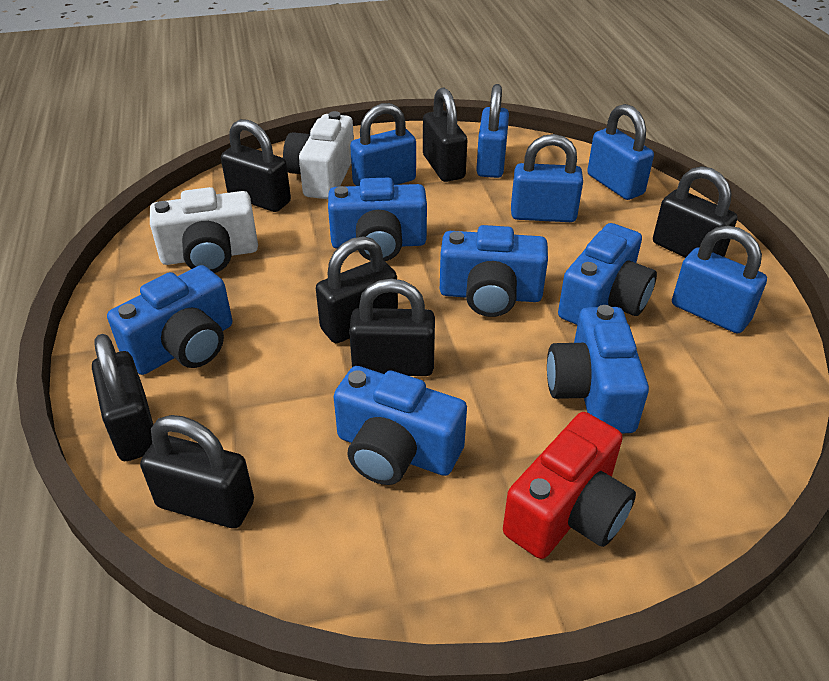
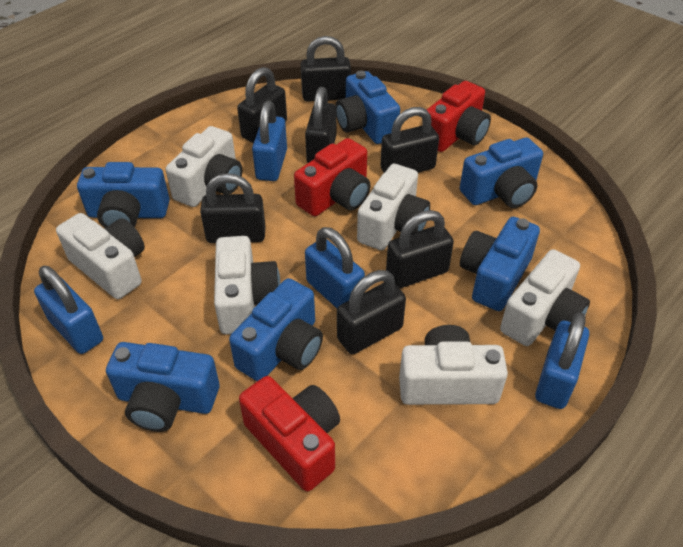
blue padlock: [350,103,416,186] [476,84,509,178] [511,134,583,222] [587,104,654,200] [672,225,767,333] = 5 -> [34,266,103,354] [252,101,287,181] [305,227,365,308] [535,312,589,409] = 4
red camera: [503,412,636,559] = 1 -> [239,376,340,492] [294,138,370,216] [427,81,491,152] = 3
white camera: [150,187,258,273] [283,111,354,199] = 2 -> [56,213,145,299] [166,126,242,207] [214,236,281,334] [357,164,430,250] [399,325,508,405] [500,249,590,346] = 6

